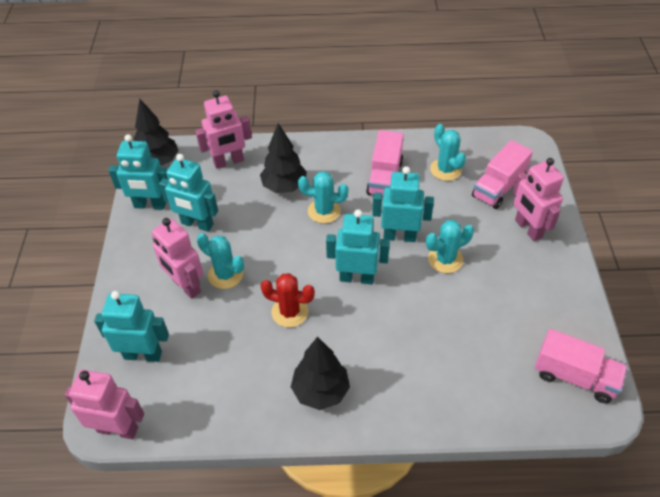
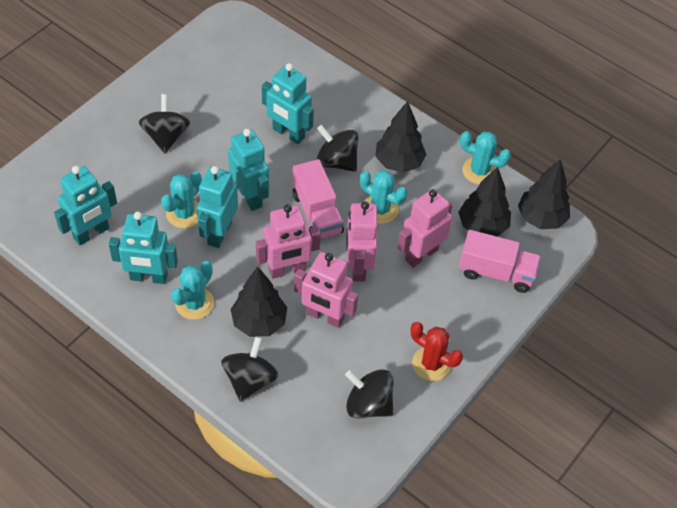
black spinning top: none = 0 -> [139,94,190,153] [221,337,278,402] [316,125,358,172] [345,369,393,419] = 4
black tree: [134,99,178,166] [260,123,307,193] [291,337,350,410] = 3 -> [230,266,287,337] [375,101,427,173] [458,167,511,237] [518,159,570,229] = 4
pink truck: [366,130,404,196] [472,140,533,209] [535,329,628,403] = 3 -> [292,159,344,239] [459,230,541,293] = 2

